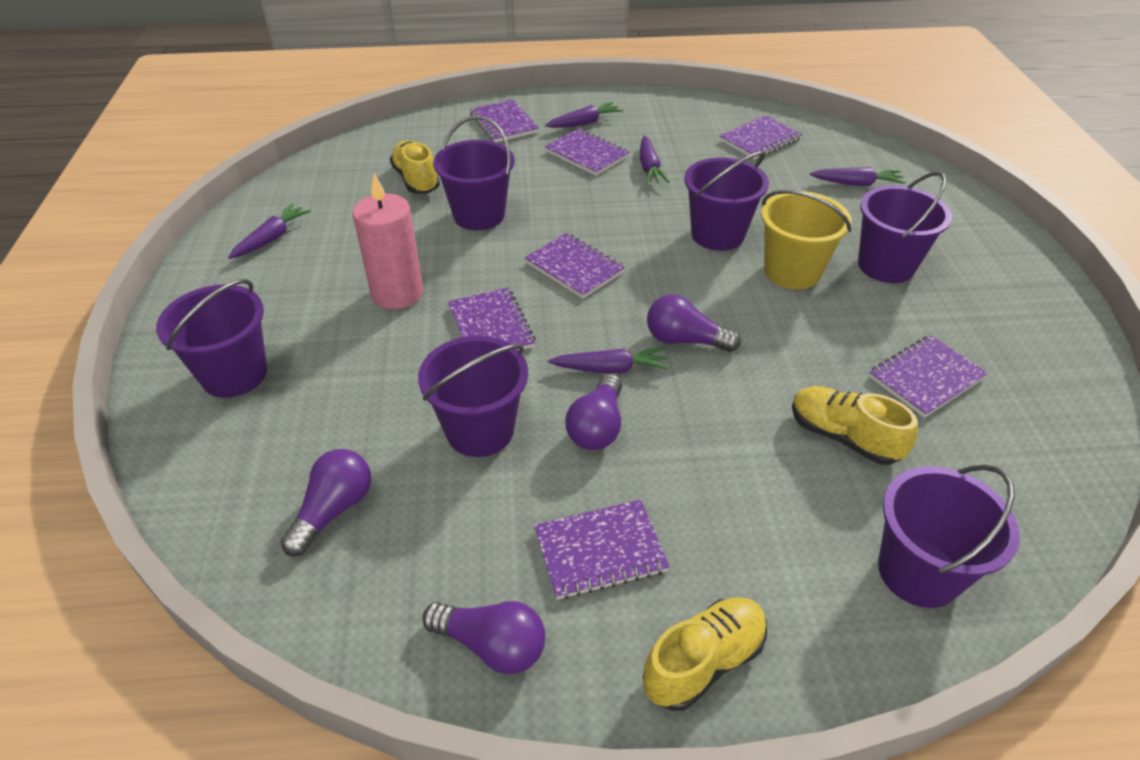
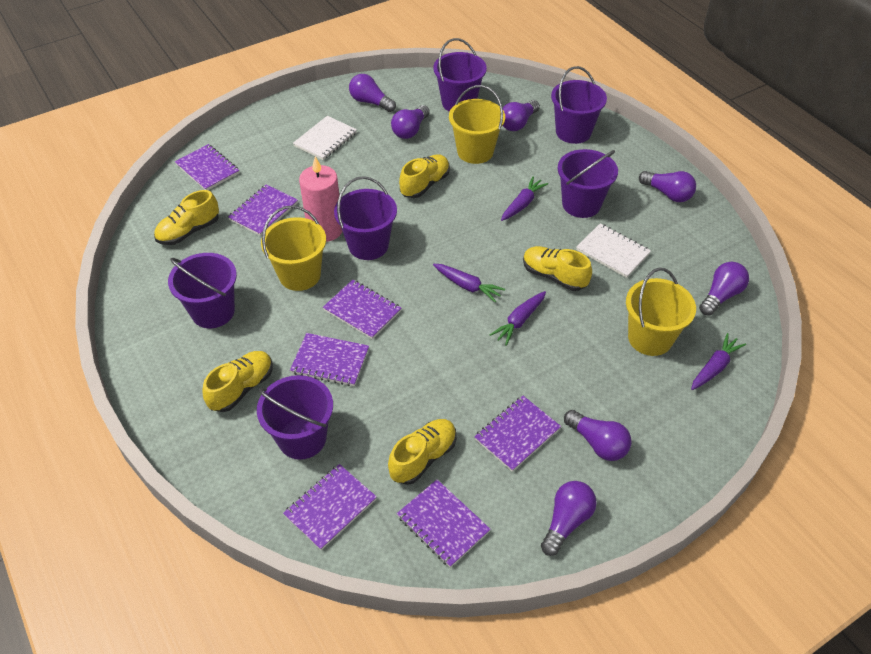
purple carrot: [228,203,311,259] [545,102,623,128] [548,347,669,374] [640,136,670,184] [810,167,906,186] = 5 -> [433,264,505,303] [490,291,546,346] [501,177,548,221] [691,333,746,390] = 4
purple light bulb: [281,449,371,556] [422,601,545,674] [565,374,622,450] [647,295,741,352] = 4 -> [349,74,396,112] [391,105,430,139] [503,100,540,131] [541,481,597,556] [564,410,632,461] [639,171,696,202] [699,262,749,316] = 7
white notebook: none = 0 -> [293,116,357,160] [576,223,651,278] = 2
yellow bucket: [761,190,852,290] = 1 -> [261,205,326,291] [449,85,505,164] [626,268,696,356] = 3
yellow shoe: [390,140,440,194] [642,597,767,711] [792,386,918,465] = 3 -> [154,190,219,245] [202,351,273,412] [388,419,456,485] [399,154,450,198] [523,246,592,291] = 5

